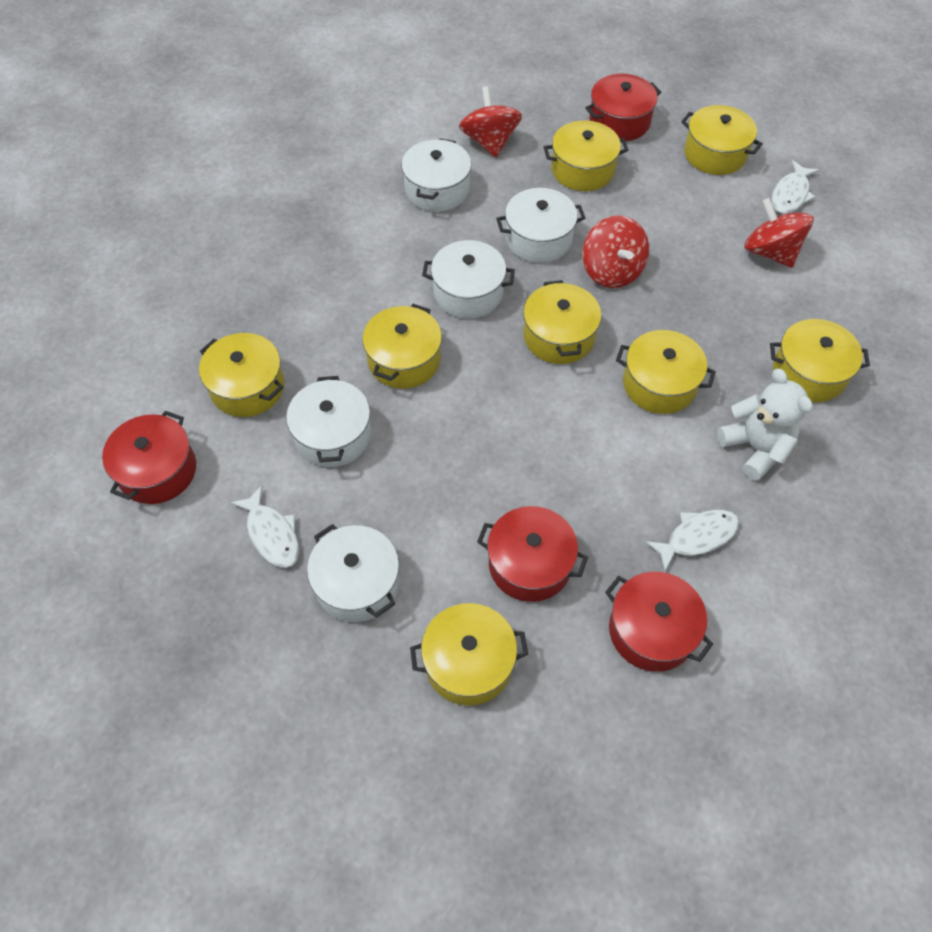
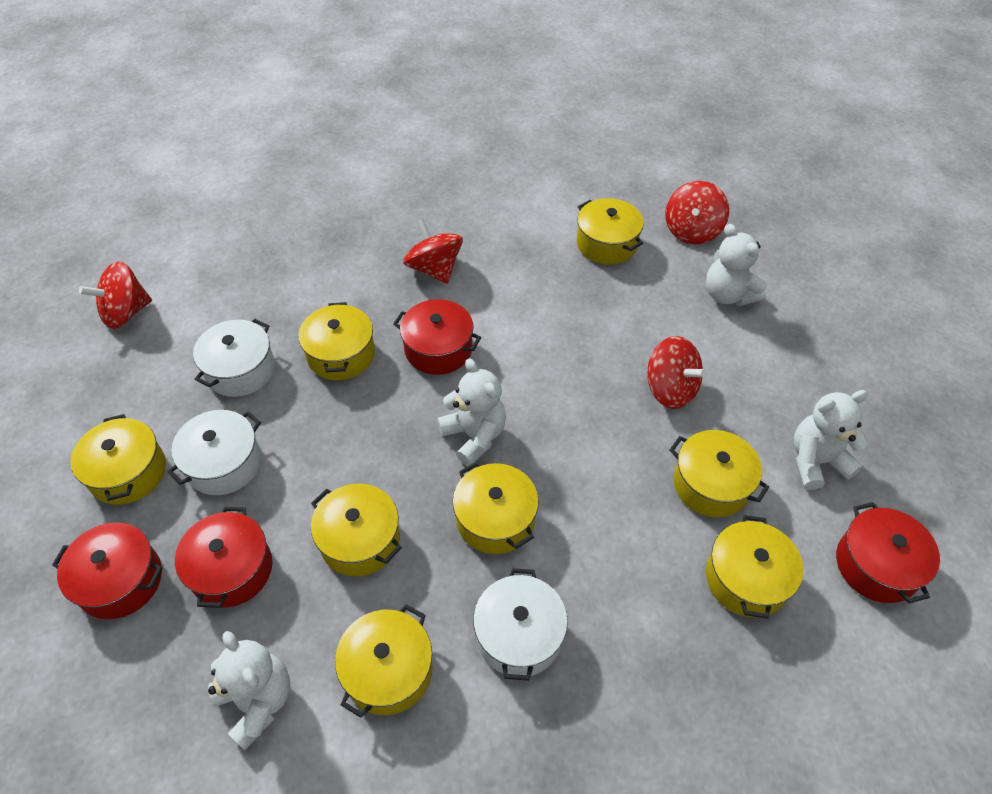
red spinning top: [459,86,522,158] [583,215,649,288] [744,198,814,268] = 3 -> [79,261,152,329] [403,218,463,284] [647,336,707,409] [665,181,729,244] = 4
white fish: [230,485,299,568] [645,510,739,571] [772,160,819,214] = 3 -> none = 0
white pot: [286,376,371,467] [307,524,399,622] [402,138,471,211] [422,240,515,318] [496,188,585,263] = 5 -> [167,410,261,495] [193,319,275,397] [473,568,568,681] = 3
white teddy bear: [717,369,813,481] = 1 -> [208,631,290,750] [437,358,506,466] [706,224,767,306] [794,390,868,490] = 4

